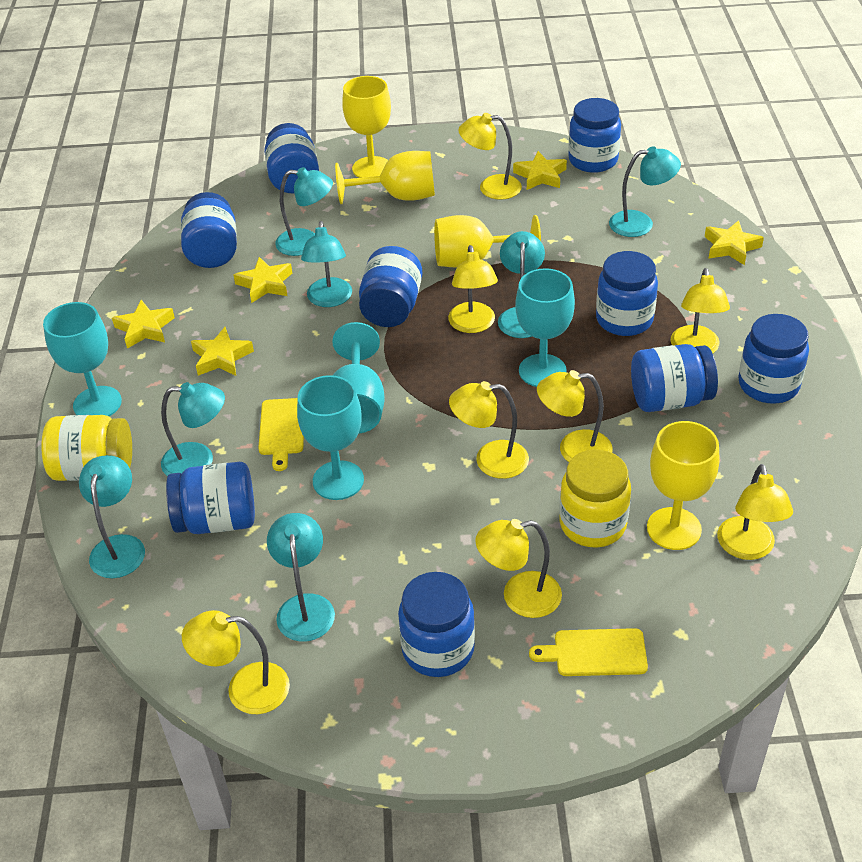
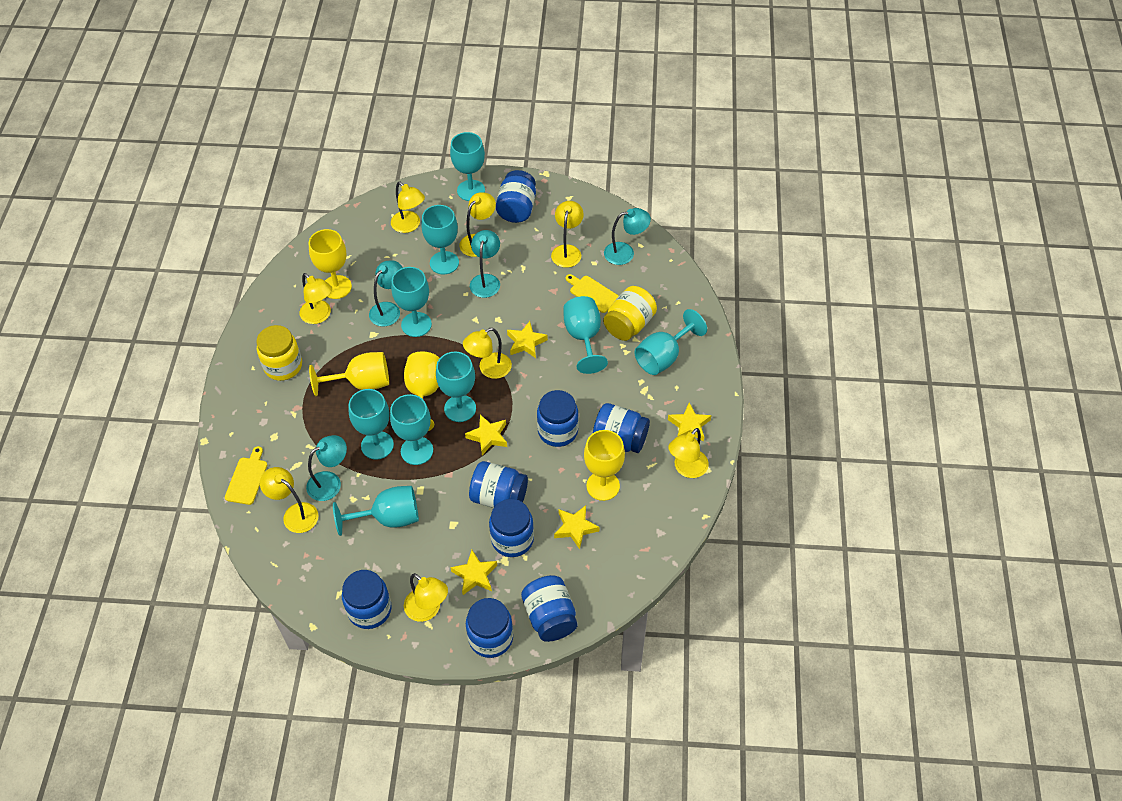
blue jar: [166,462,255,534] [181,192,237,268] [264,123,319,193] [359,246,423,327] [398,572,475,677] [568,98,621,173] [596,251,658,336] [631,344,718,412] [738,314,809,404] = 9 -> [342,570,392,629] [466,598,513,658] [469,461,528,508] [489,499,534,557] [496,170,536,223] [521,575,578,642] [537,390,579,447] [593,403,650,453] = 8
turquoise goblet: [43,302,122,416] [297,375,364,500] [332,322,385,434] [515,268,575,387] = 4 -> [333,486,419,536] [349,389,394,459] [390,394,433,465] [391,267,432,337] [421,205,459,274] [436,352,476,422] [450,132,485,201] [563,296,608,374] [634,309,707,375] = 9
turquoise lamp: [79,455,145,578] [161,382,225,476] [267,513,335,642] [275,167,333,256] [301,221,352,307] [498,231,545,338] [609,146,681,237] = 7 -> [306,435,347,501] [369,260,403,327] [470,230,500,298] [604,208,651,265] = 4

